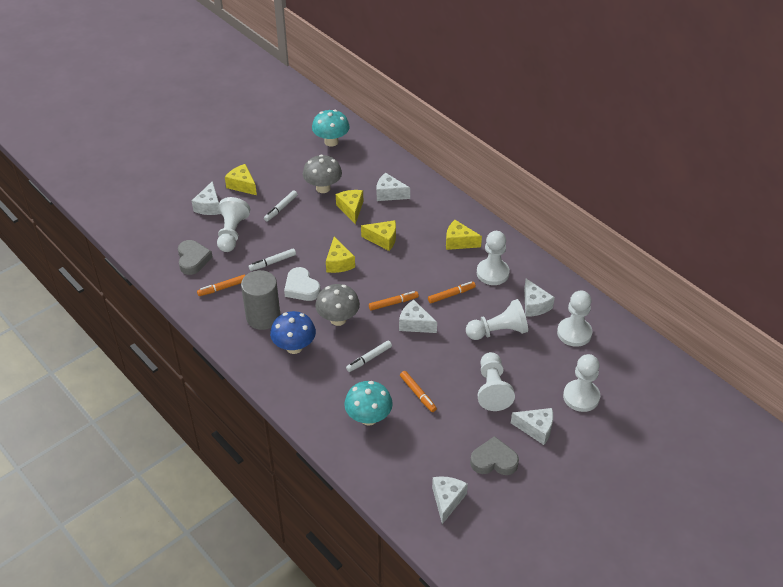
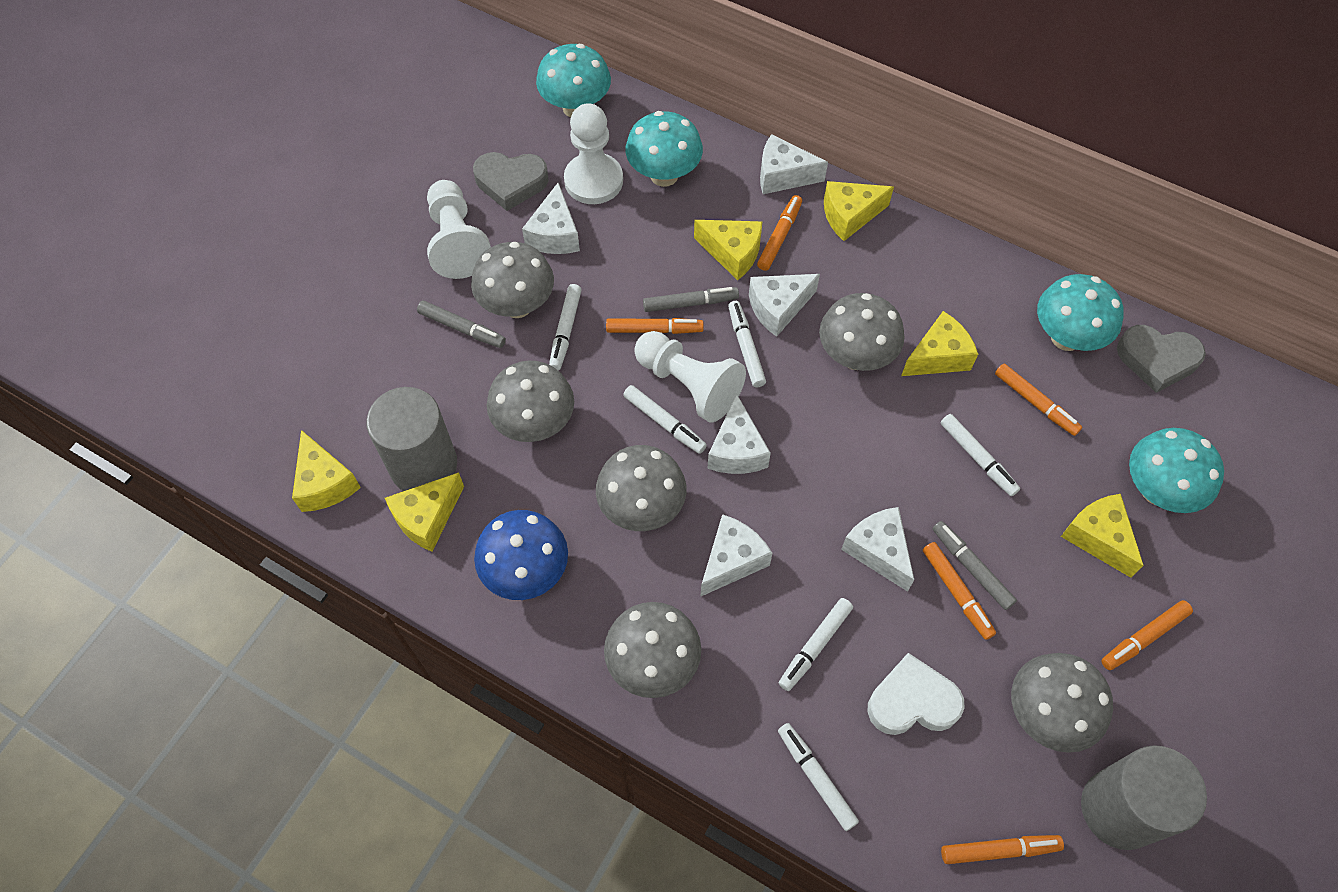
grey cylinder: [241,270,280,330] = 1 -> [366,387,457,491] [1081,745,1207,850] = 2
grey marker: none = 0 -> [417,301,506,348] [643,287,739,312] [932,521,1017,610] = 3
grey mushroom: [303,155,342,193] [315,284,360,326] = 2 -> [471,242,554,318] [487,361,574,442] [596,445,686,531] [604,602,701,698] [819,293,905,371] [1011,653,1113,753] = 6
orange marker: [197,275,245,296] [369,291,419,311] [400,371,437,412] [428,282,476,303] = 4 -> [606,318,704,334] [757,195,802,271] [923,542,996,640] [941,835,1064,864] [995,364,1082,436] [1101,600,1193,670] = 6
turquoise mushroom: [312,110,349,146] [344,381,393,426] = 2 -> [536,44,611,117] [626,111,703,187] [1037,274,1124,351] [1129,428,1224,513] = 4
white marker: [249,248,296,271] [264,190,298,221] [346,340,392,372] = 3 -> [549,284,582,370] [623,385,707,454] [728,301,766,388] [778,723,859,831] [779,598,853,691] [941,414,1020,496] = 6
white pawn: [217,197,250,252] [466,299,528,340] [477,231,510,285] [478,352,515,411] [557,290,592,347] [563,354,600,412] = 6 -> [427,180,491,279] [564,103,623,204] [634,331,746,422] = 3
yellow cheese: [225,164,257,195] [326,237,355,273] [336,190,363,224] [361,220,396,251] [446,220,482,250] = 5 -> [292,430,361,512] [385,472,464,552] [694,220,762,280] [824,181,894,241] [901,311,978,376] [1061,494,1144,578] = 6

